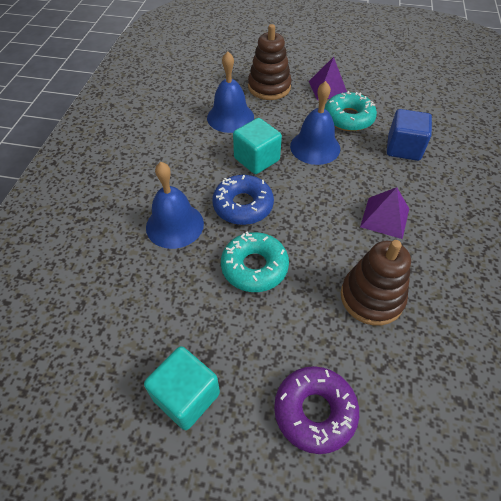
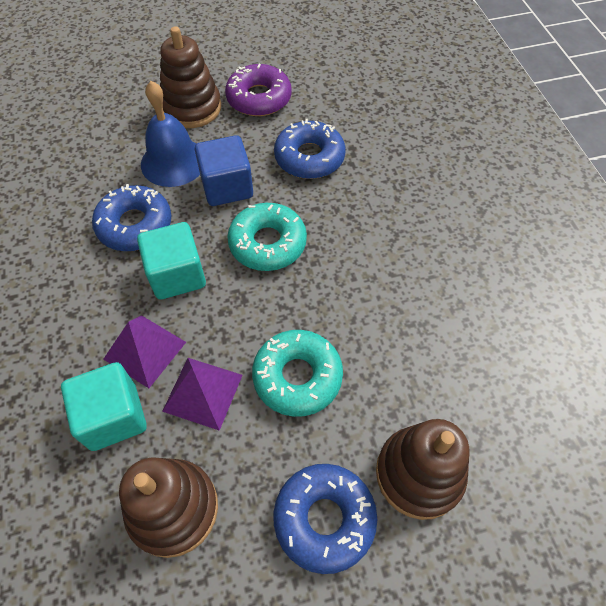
blue bell: [146,162,204,249] [207,51,254,133] [290,81,340,165] = 3 -> [141,81,200,187] = 1
blue donut: [212,175,274,225] = 1 -> [92,184,172,251] [273,464,377,574] [274,119,345,179] = 3
brown stacking toy: [248,24,291,100] [341,240,411,325] = 2 -> [119,457,218,558] [160,26,221,128] [376,419,469,520] = 3

